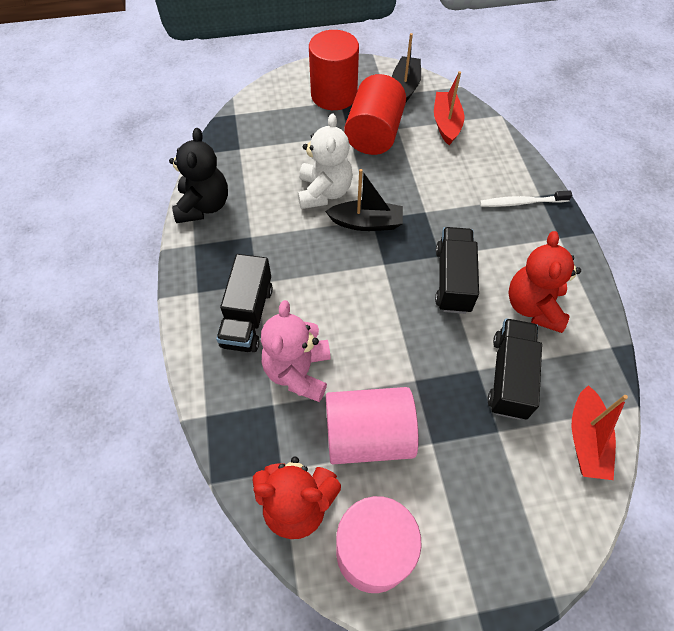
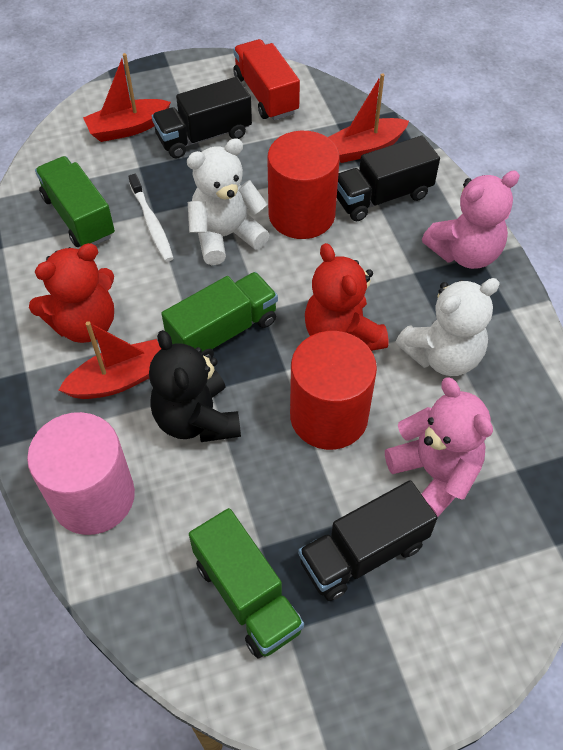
black boat: [325,169,403,231] [392,33,421,102] = 2 -> none = 0
green truck: none = 0 -> [35,156,115,247] [161,272,278,359] [189,508,304,658] = 3
pink cylinder: [326,387,419,464] [336,496,422,593] = 2 -> [27,412,135,535] = 1
pink teddy bear: [261,300,331,402] = 1 -> [385,378,493,517] [422,170,520,269] = 2
red boat: [434,71,464,145] [572,385,628,480] = 2 -> [59,321,161,399] [83,53,171,142] [328,73,409,163] = 3
red truck: none = 0 -> [233,39,300,120] = 1
white teddy bear: [298,113,353,209] = 1 -> [187,138,270,265] [396,278,500,376] = 2

